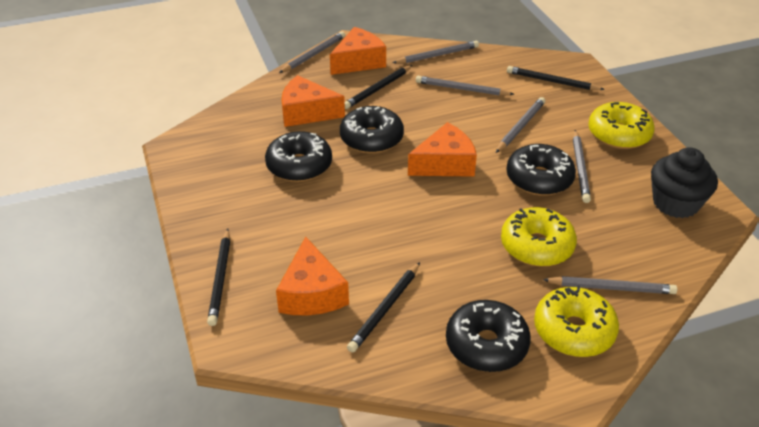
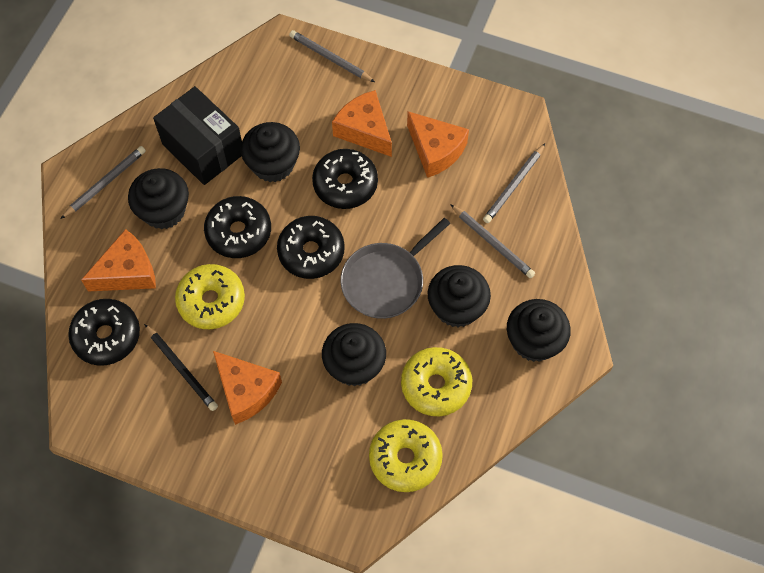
black box: none = 0 -> [153,86,242,185] = 1
black cupcake: [651,147,718,218] = 1 -> [128,168,189,229] [241,122,300,182] [322,323,386,387] [428,265,491,328] [507,299,571,362] = 5
black pencil: [207,229,230,326] [345,65,412,109] [347,262,420,353] [507,66,605,90] = 4 -> [144,324,218,411] = 1
grey pan: none = 0 -> [341,218,450,319] = 1
grey pencil: [279,31,345,73] [392,41,479,63] [416,76,514,96] [496,97,545,153] [543,276,677,294] [573,130,591,203] = 6 -> [61,146,146,219] [289,30,375,82] [450,204,535,278] [483,144,545,223] = 4

